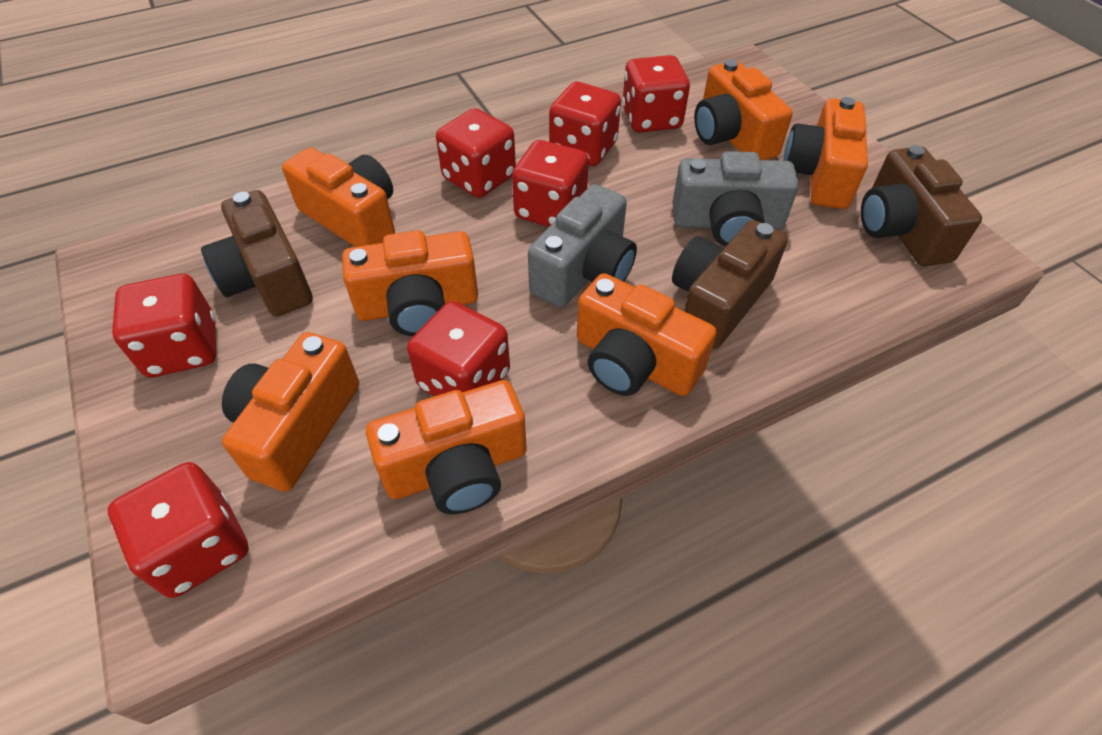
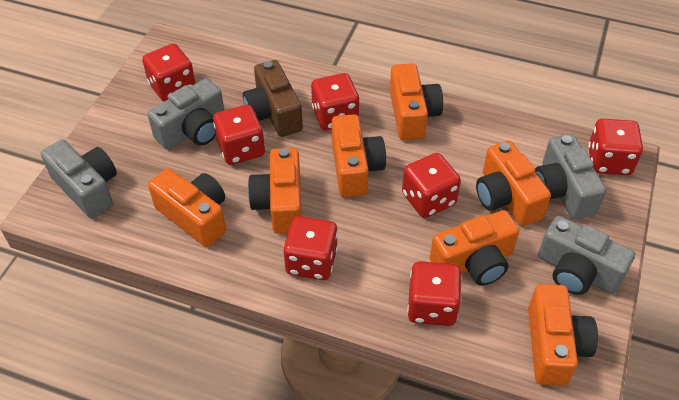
brown camera: [201,190,313,316] [672,220,788,349] [861,145,982,266] = 3 -> [243,60,303,137] = 1
grey camera: [528,184,637,308] [672,151,799,247] = 2 -> [41,139,117,219] [147,78,224,150] [535,134,606,220] [538,216,635,295] = 4

